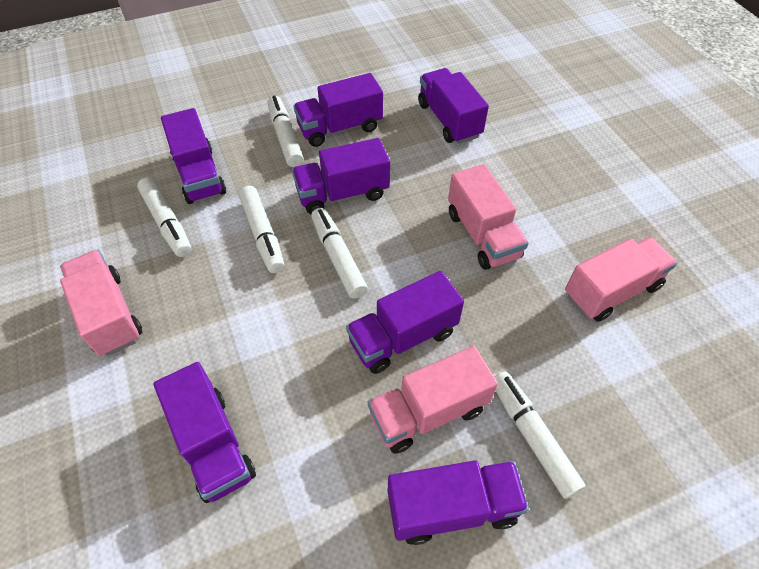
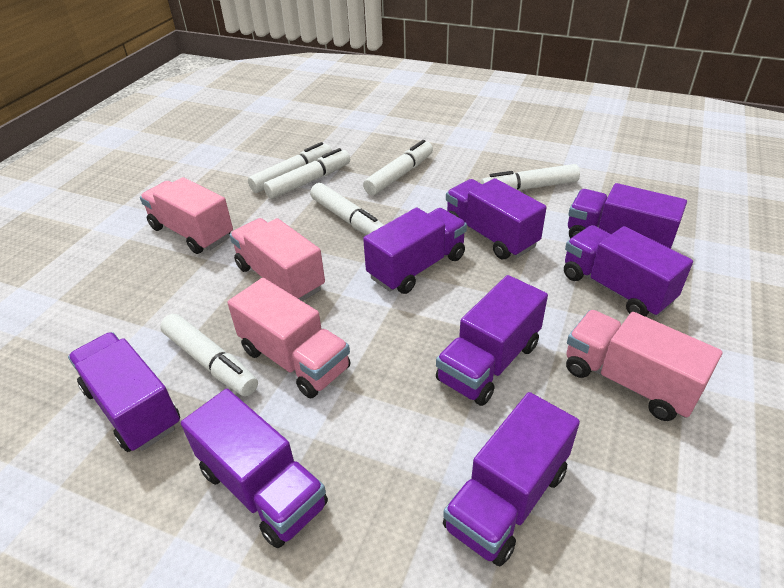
purple truck: [153,362,256,503] [161,108,226,204] [292,138,390,214] [293,73,383,147] [346,271,464,374] [387,461,529,545] [418,68,489,144] = 7 -> [68,332,180,452] [181,389,328,548] [363,207,467,294] [436,275,548,406] [443,392,580,566] [446,178,547,259] [564,225,693,317] [568,183,687,249] = 8
white marker: [137,177,192,257] [239,186,285,273] [268,96,304,167] [311,208,368,299] [495,371,586,499] = 5 -> [160,314,258,397] [248,142,332,193] [263,148,350,199] [310,183,384,235] [363,140,433,196] [481,164,580,190] = 6

